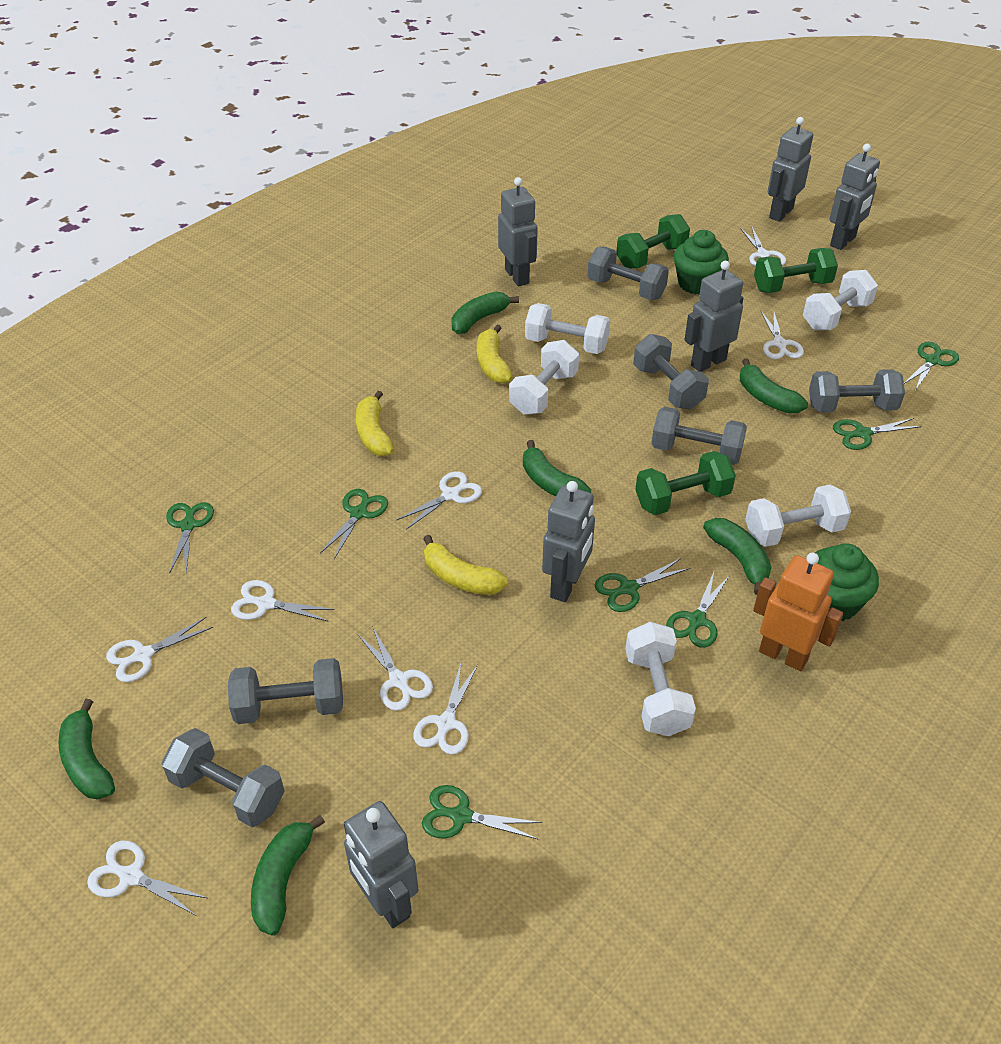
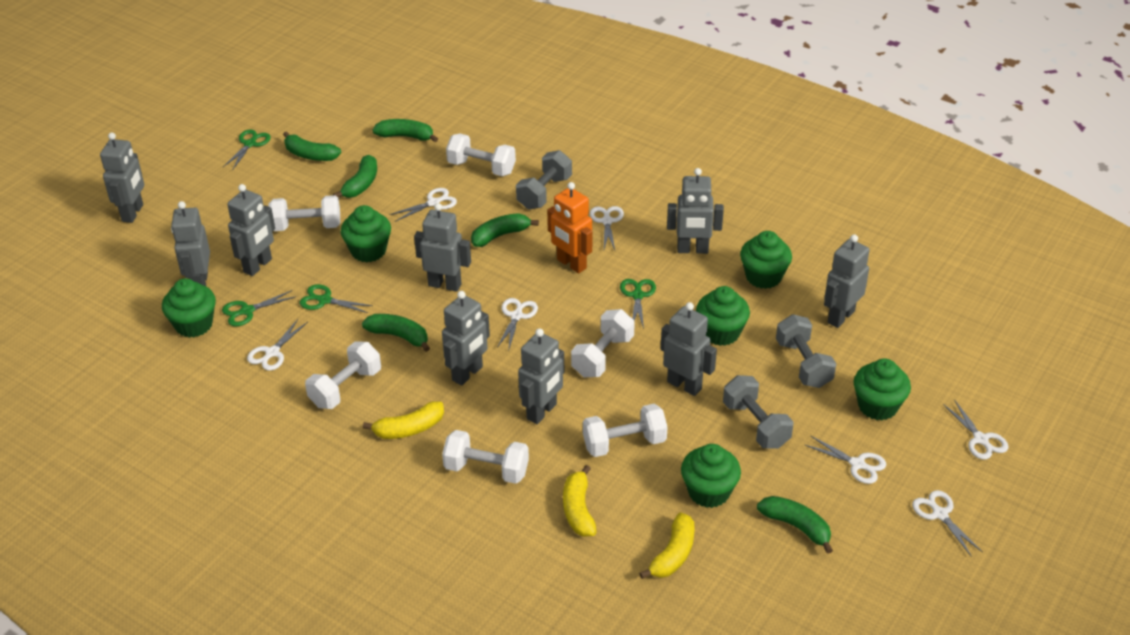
green cupcake: [674,230,729,295] [815,543,879,621] = 2 -> [162,278,216,338] [341,205,391,263] [681,444,741,508] [696,286,750,346] [740,231,792,289] [854,359,911,421] = 6
green dumbbell: [616,214,690,268] [635,451,736,515] [754,248,838,293] = 3 -> none = 0
green scissors: [166,502,214,573] [320,489,388,559] [422,785,543,840] [594,558,690,612] [666,572,730,648] [833,418,921,450] [904,342,959,391] = 7 -> [222,290,295,327] [223,129,271,170] [300,284,373,313] [620,279,656,329] = 4
grey dumbbell: [162,728,284,827] [228,658,343,724] [587,247,669,300] [633,334,709,409] [651,407,747,465] [809,369,905,413] = 6 -> [516,150,572,210] [723,375,793,449] [776,314,836,388] = 3
grey robot: [344,801,418,928] [498,177,538,286] [542,481,595,602] [684,261,743,372] [768,117,813,222] [830,144,880,250] = 6 -> [100,132,144,223] [171,201,210,286] [227,184,275,276] [414,203,471,292] [442,291,490,386] [518,328,564,424] [661,302,717,396] [667,168,724,254] [824,234,869,328] = 9
white dumbbell: [509,340,579,415] [525,303,610,354] [625,622,696,736] [745,485,851,547] [803,270,878,330] = 5 -> [269,195,340,231] [305,341,381,409] [442,430,529,484] [446,134,516,176] [571,309,635,377] [583,404,667,457] = 6
white scissors: [87,841,207,915] [106,617,213,682] [231,580,335,622] [357,626,433,711] [396,471,482,530] [413,663,478,755] [740,225,786,267] [761,309,804,359] = 8 -> [247,319,308,371] [390,188,457,222] [497,298,538,349] [590,206,624,250] [805,436,886,484] [912,490,983,557] [943,399,1008,460] = 7

